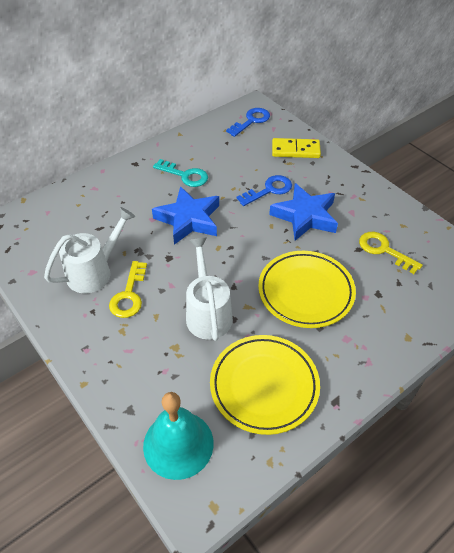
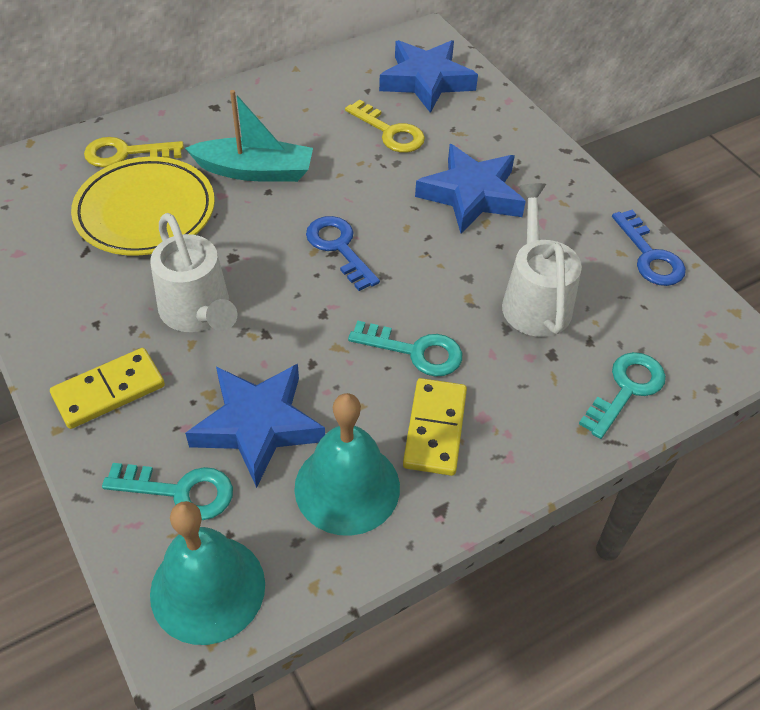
blue star: [152,186,219,245] [269,183,338,241] = 2 -> [185,364,325,488] [379,40,478,113] [415,144,526,233] = 3
turquoise bell: [143,392,214,480] = 1 -> [150,501,265,645] [294,393,400,536] = 2
turquoise boat: none = 0 -> [185,90,313,182] = 1
turquoise key: [153,159,208,187] = 1 -> [102,463,233,520] [348,320,462,377] [579,352,666,439] = 3
yellow domino: [272,138,321,158] = 1 -> [50,348,165,429] [403,378,467,476] = 2
yellow plate: [210,335,320,435] [258,251,356,328] = 2 -> [71,157,215,256] = 1

